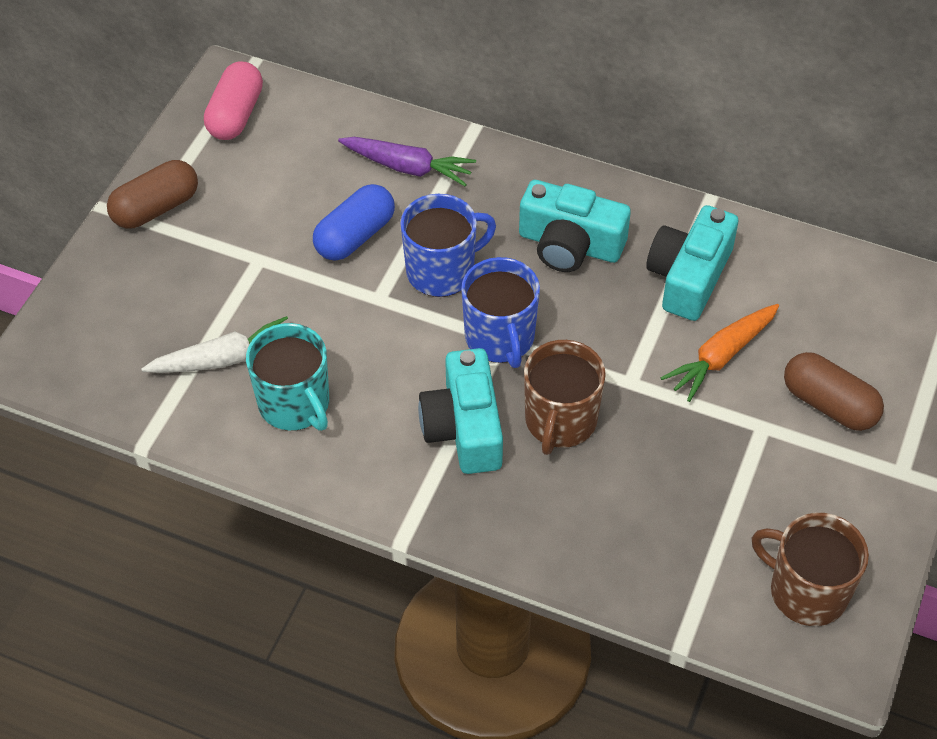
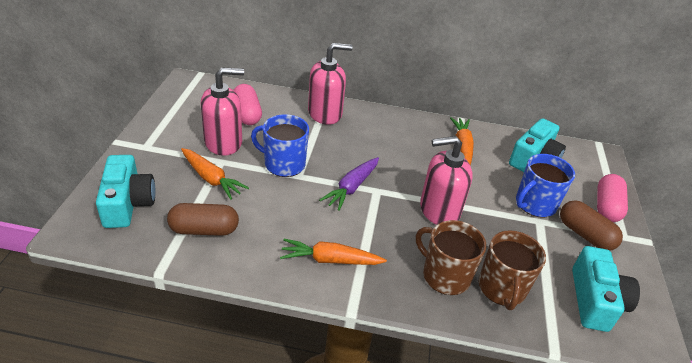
blue capsule: [313,184,395,261] = 1 -> none = 0
orange carrot: [661,304,779,402] = 1 -> [181,148,249,200] [280,239,387,265] [450,117,474,165] = 3
pink capsule: [204,61,263,140] = 1 -> [234,84,262,125] [597,174,628,222] = 2
pink soap dispenser: none = 0 -> [201,67,244,156] [308,43,353,125] [420,136,473,225] = 3
turquoise mug: [246,323,329,431] = 1 -> none = 0
white carrot: [141,316,288,373] = 1 -> none = 0

